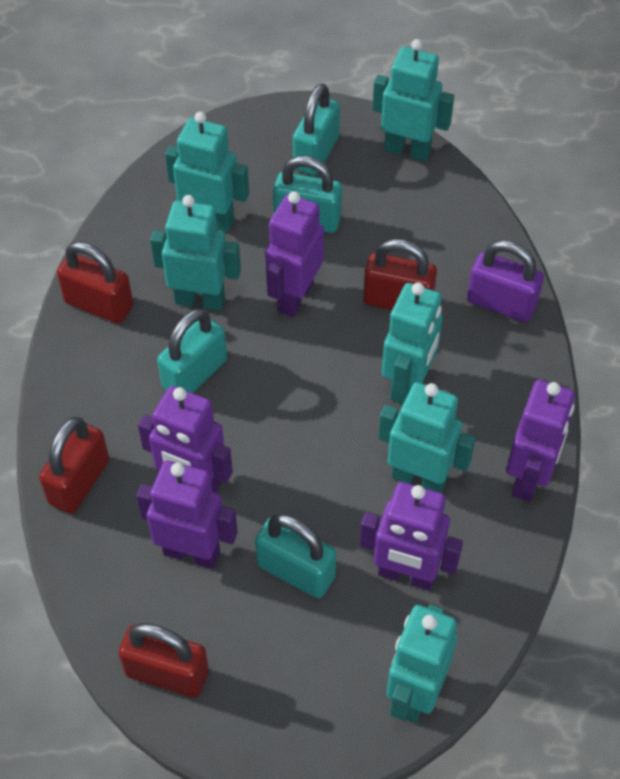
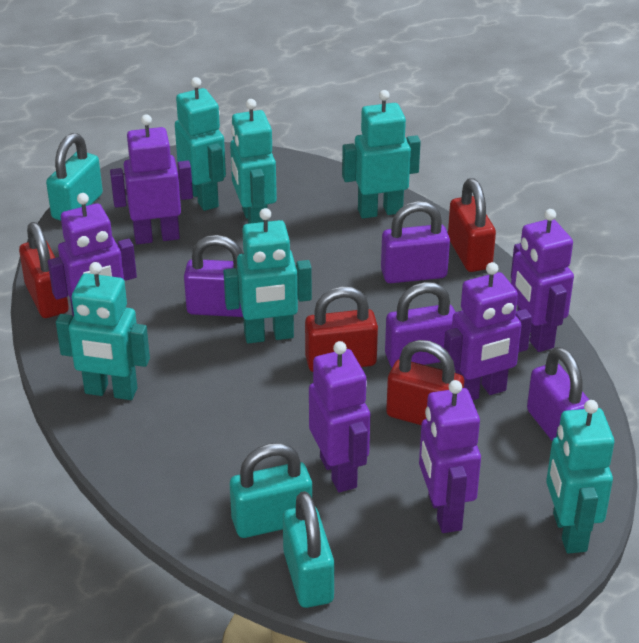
purple padlock: [467,240,544,322] = 1 -> [184,235,243,317] [381,201,450,283] [385,282,456,367] [527,347,589,441] = 4
purple robot: [136,460,238,569] [138,386,233,492] [265,191,324,317] [360,482,463,591] [506,380,575,502] = 5 -> [48,193,137,317] [110,114,193,244] [309,341,370,492] [419,380,481,533] [444,262,532,400] [511,209,574,352] = 6
turquoise padlock: [157,309,227,393] [255,514,336,598] [273,156,342,233] [293,83,340,175] = 4 -> [46,133,103,221] [230,443,312,538] [283,491,334,608] = 3

